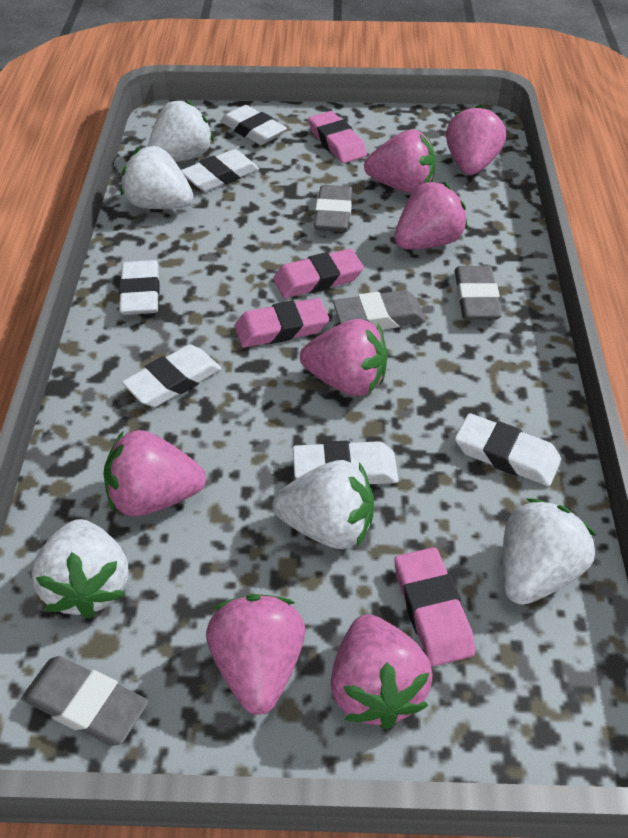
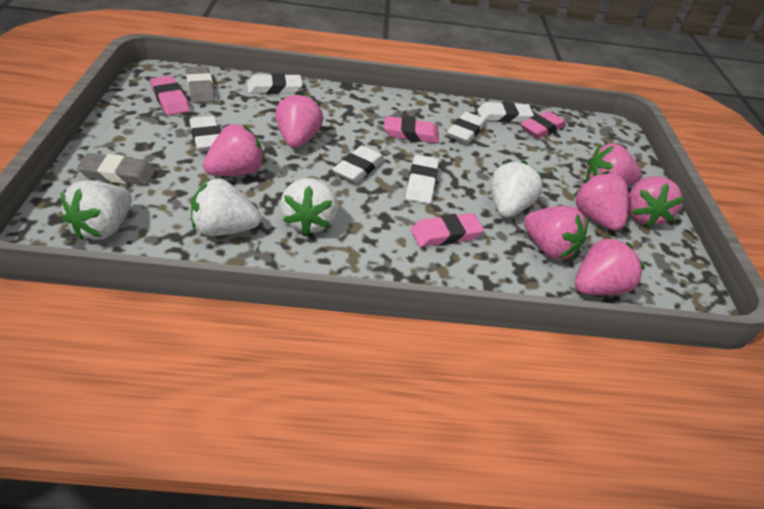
grey eraser: [21,656,149,746] [314,185,353,232] [333,290,426,330] [455,266,502,320] = 4 -> [77,153,156,185] [186,66,215,103] = 2
white strawberry: [32,519,129,619] [121,146,193,209] [148,99,214,162] [272,460,374,549] [502,498,597,605] = 5 -> [61,180,132,240] [191,179,261,236] [280,178,338,235] [491,161,543,218] = 4

